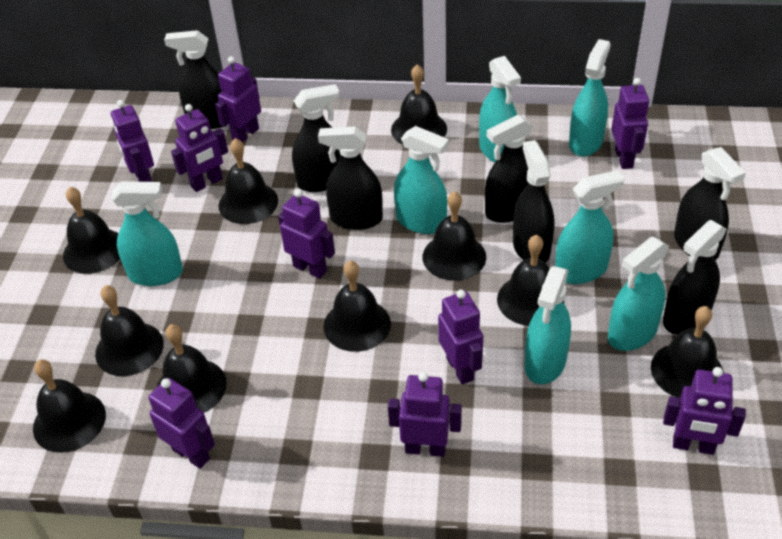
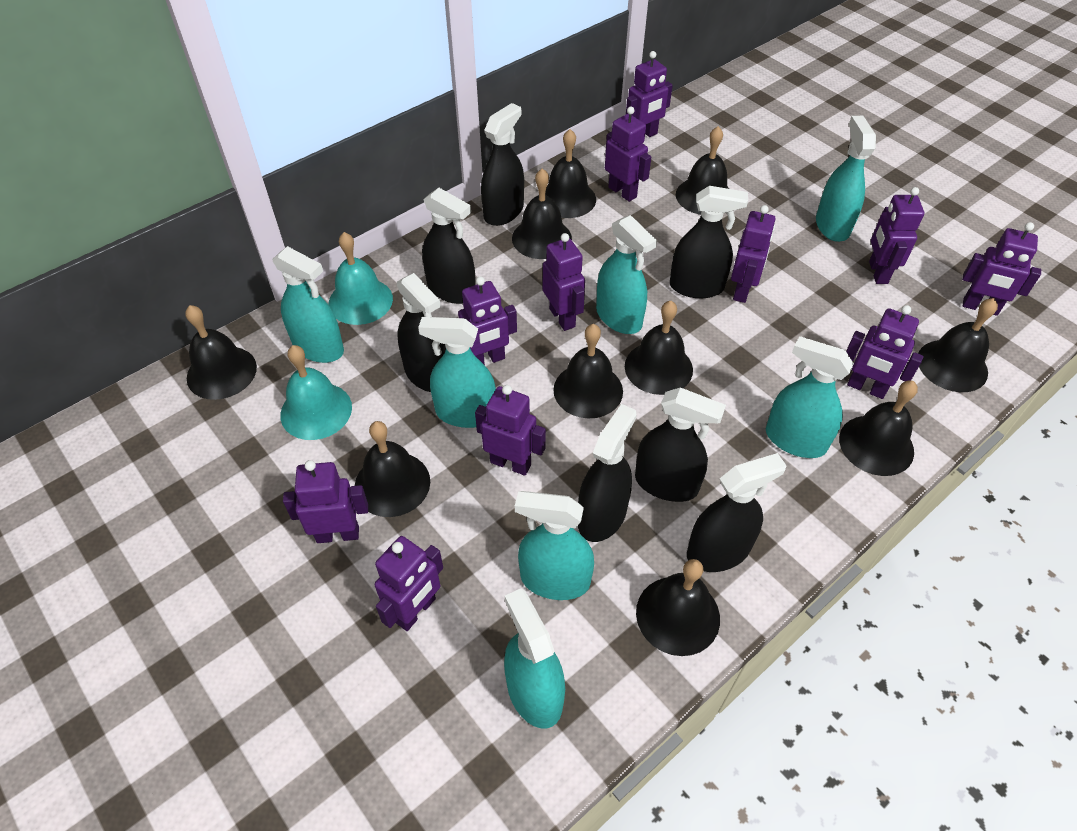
purple robot: [111,100,154,182] [148,378,215,469] [171,104,228,192] [215,56,261,143] [278,189,335,279] [388,372,462,457] [438,290,483,384] [611,78,649,169] [663,367,746,455] = 9 -> [283,460,368,543] [375,536,443,631] [458,276,517,365] [475,385,546,476] [543,233,585,331] [605,107,651,202] [626,51,673,137] [731,205,775,303] [846,305,923,399] [869,187,924,284] [962,222,1041,316] = 11
turquoise bell: none = 0 -> [280,345,352,440] [329,232,393,325] = 2

